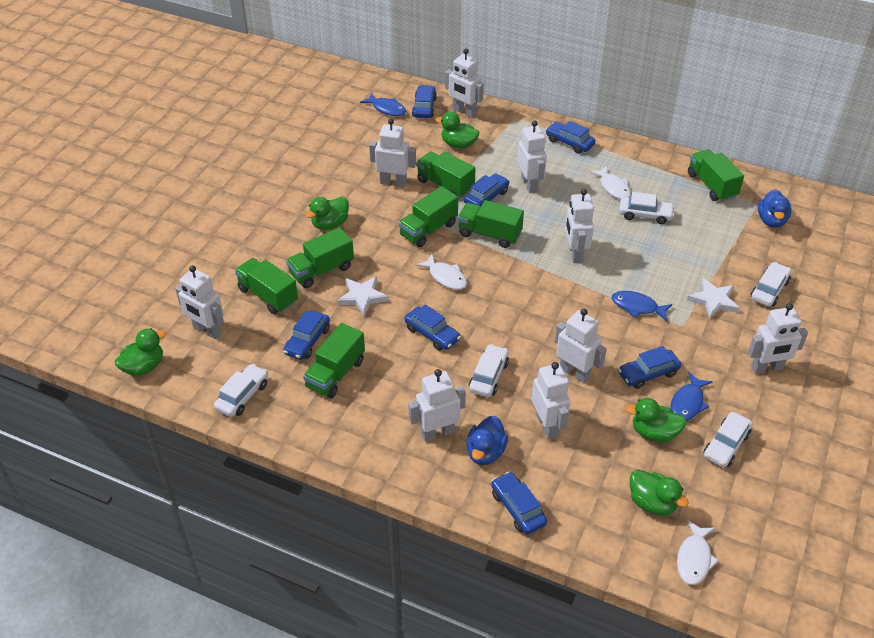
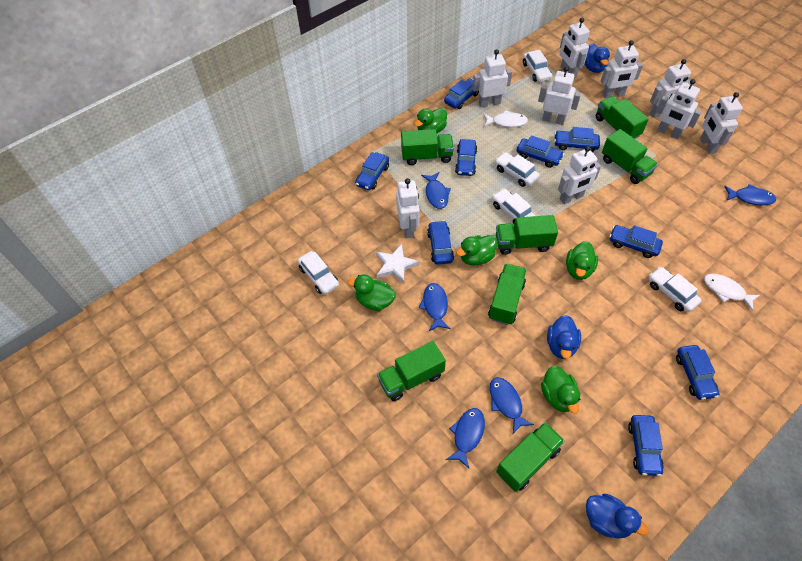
blue car: [283,310,330,360] [405,305,461,351] [412,85,437,118] [464,173,509,206] [491,472,547,535] [546,121,595,154] [618,346,681,389] = 7 -> [355,152,389,190] [427,220,454,265] [444,78,479,109] [455,139,477,176] [517,135,564,168] [554,127,600,152] [609,225,663,258] [628,415,664,476] [676,345,719,400] = 9
blue duck: [466,416,508,465] [758,189,792,228] = 2 -> [547,315,581,359] [584,43,610,73] [586,494,649,538] = 3
blue fish: [360,93,406,116] [612,291,672,321] [670,372,713,421] = 3 -> [419,283,451,331] [421,172,451,209] [446,408,485,468] [490,377,534,434] [724,184,776,205] = 5
white fish: [416,254,467,290] [589,166,631,199] [677,520,719,585] = 3 -> [483,110,528,127] [704,274,760,311] = 2
white star: [337,276,389,317] [687,278,740,320] = 2 -> [376,244,419,284] = 1

